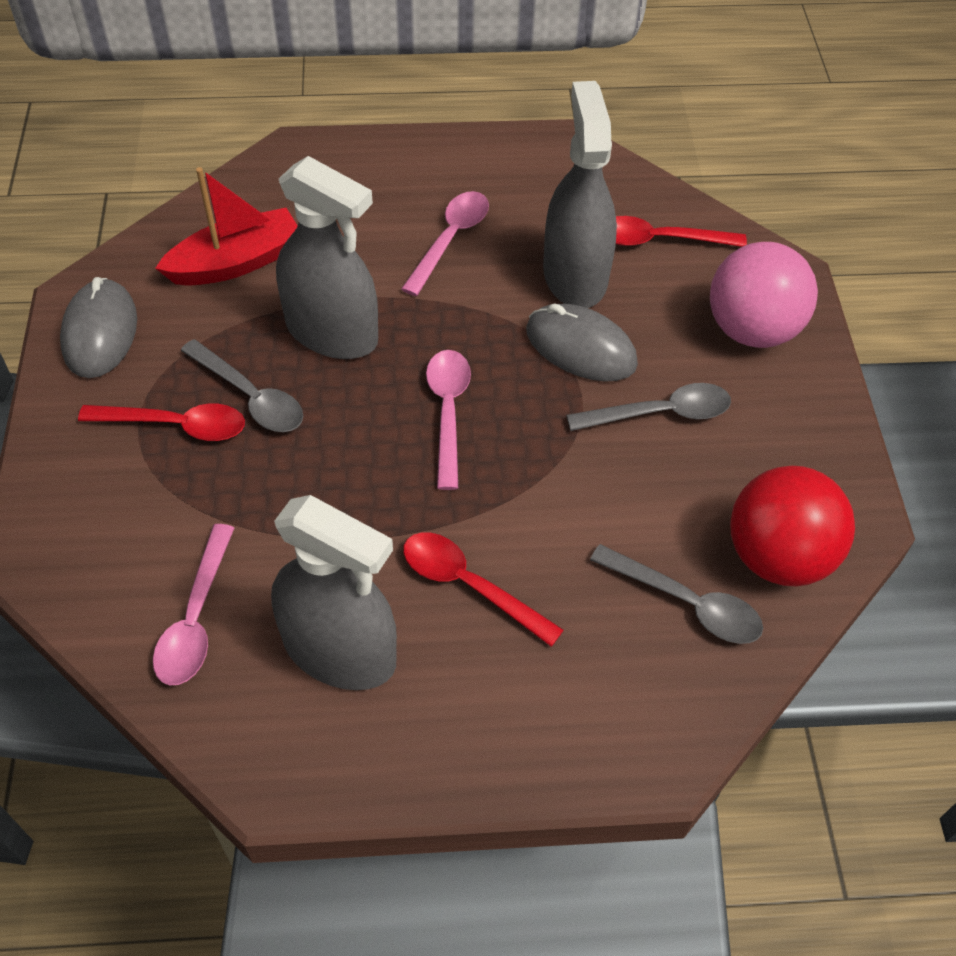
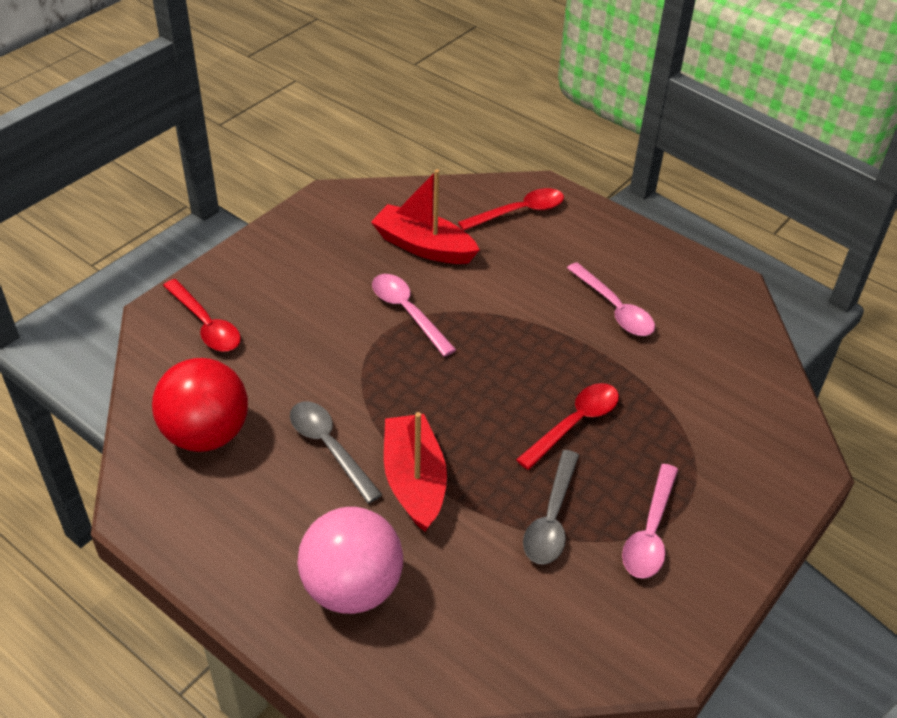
grey mouse: [60,277,137,378] [526,303,638,382] = 2 -> none = 0
grey spoon: [180,339,303,432] [567,383,731,431] [590,544,763,644] = 3 -> [290,402,382,503] [523,450,579,564] = 2
grey spray bottle: [271,495,397,690] [276,156,378,359] [543,81,617,308] = 3 -> none = 0
red boat: [155,167,298,286] = 1 -> [371,169,480,264] [384,412,447,532] = 2

